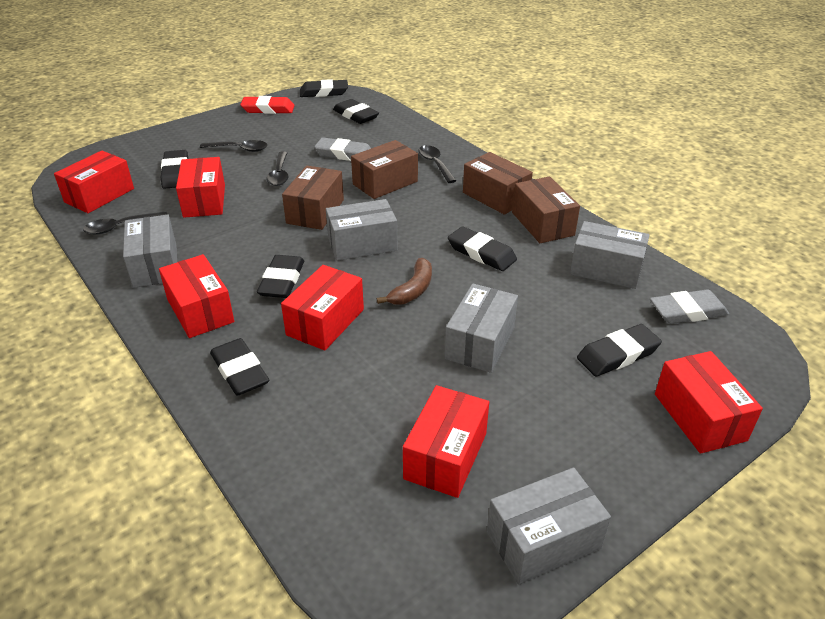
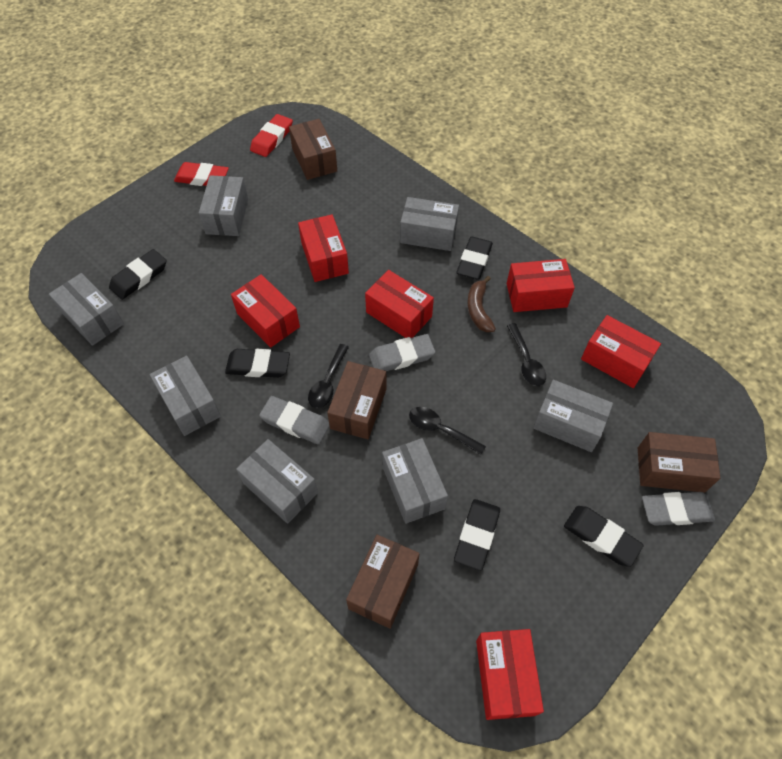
black eraser: [160,150,188,189] [210,338,269,396] [257,255,304,298] [300,79,348,97] [333,99,379,124] [448,226,517,271] [577,324,662,377] = 7 -> [109,249,167,300] [225,349,290,378] [454,499,500,571] [456,236,493,280] [564,506,644,567] = 5
black spoon: [83,211,167,235] [200,140,268,152] [266,152,288,186] [418,145,457,183] = 4 -> [308,344,349,408] [409,407,486,455] [507,323,546,386] = 3
grey box: [123,214,177,288] [326,199,398,261] [445,283,518,373] [487,467,611,585] [570,221,650,289] = 5 -> [49,273,124,346] [150,356,221,436] [199,175,248,236] [236,439,318,524] [382,438,448,524] [400,197,459,251] [533,380,613,452] = 7
grey eraser: [314,137,371,161] [650,289,729,324] = 2 -> [259,396,330,444] [369,334,435,371] [642,492,715,526] = 3
red eraser: [240,96,295,114] = 1 -> [174,162,229,186] [250,114,293,157] = 2

